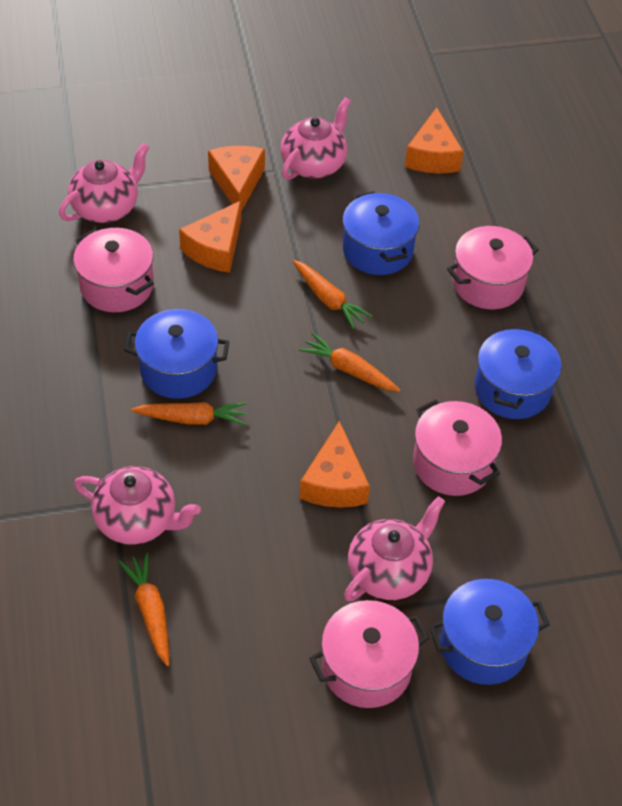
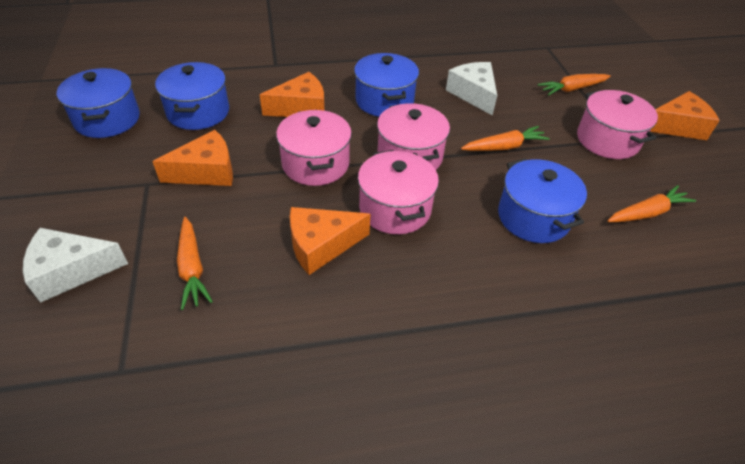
pink teapot: [59,143,150,223] [74,466,201,545] [280,97,351,180] [344,496,445,601] = 4 -> none = 0
white cheese: none = 0 -> [23,228,128,303] [446,62,497,116] = 2

